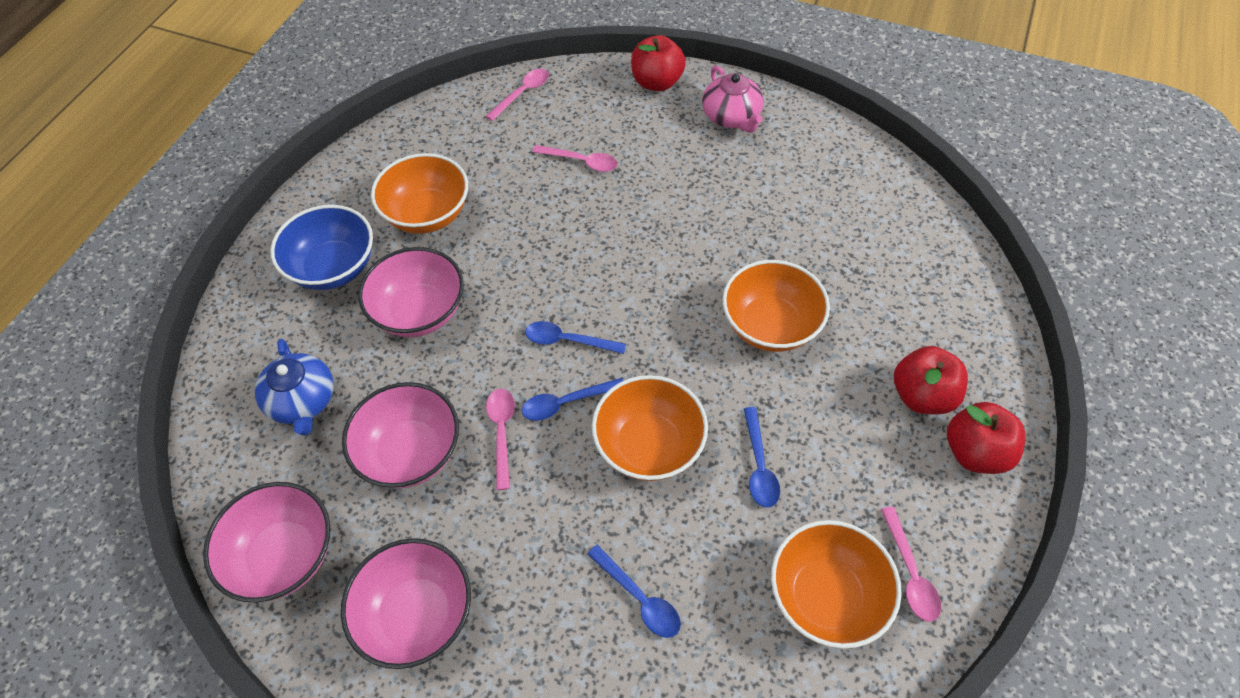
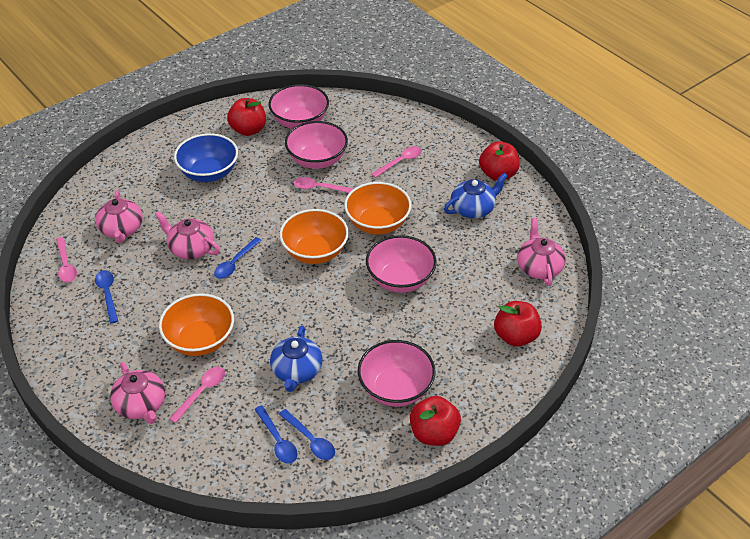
blue teapot: [255,338,334,436] = 1 -> [270,325,323,392] [444,173,508,218] = 2
orange bowl: [371,153,468,234] [592,375,708,481] [722,260,830,352] [771,520,902,649] = 4 -> [159,293,234,356] [280,209,349,264] [344,182,411,234] = 3
pink teapot: [702,65,763,133] = 1 -> [95,190,143,243] [110,362,165,424] [155,211,220,259] [517,218,566,286] = 4
red apple: [631,35,686,91] [894,346,968,414] [947,402,1025,474] = 3 -> [227,98,266,136] [410,396,461,446] [479,141,520,181] [494,301,542,347] = 4

